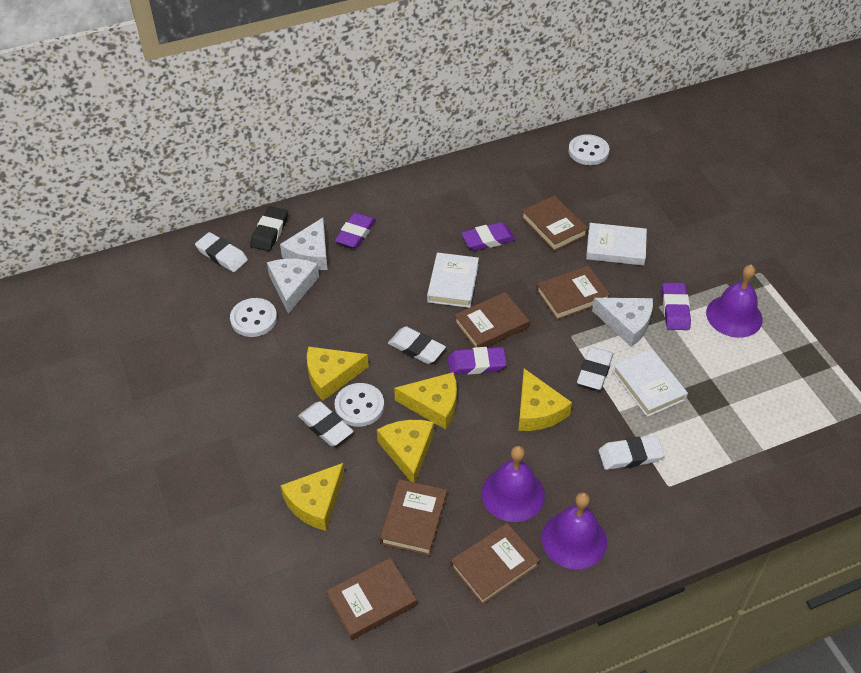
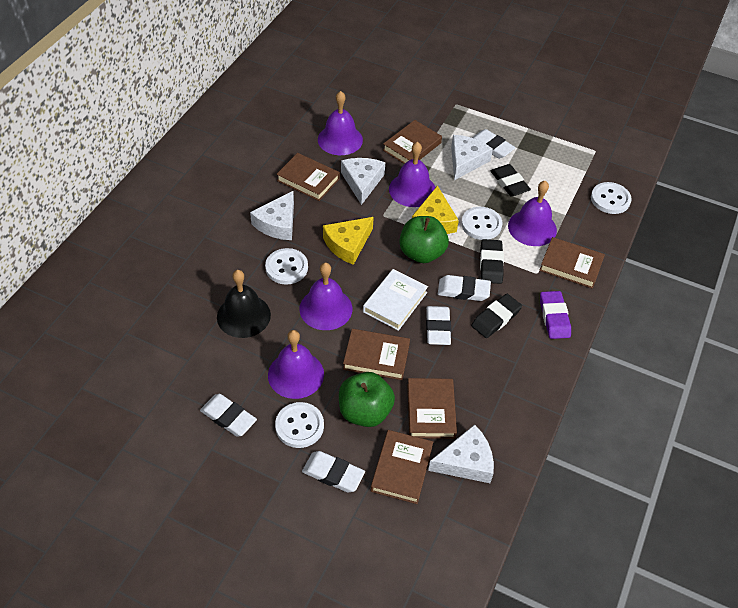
black bell: none = 0 -> [217,270,271,338] = 1
black eraser: [250,207,288,251] = 1 -> [471,294,522,338] [480,239,504,284] [491,164,531,197] = 3
green apple: none = 0 -> [339,372,395,427] [399,216,449,263] = 2
purple bell: [482,446,545,522] [542,492,607,570] [706,264,763,338] = 3 -> [268,330,324,399] [299,263,352,330] [318,91,363,155] [389,142,435,207] [508,181,557,246] = 5
purple eraser: [335,212,376,248] [448,347,507,375] [461,222,515,251] [662,283,691,330] = 4 -> [540,291,571,339] = 1
white book: [427,253,479,308] [586,223,647,266] [612,348,688,417] = 3 -> [363,269,428,331] = 1
white button: [230,298,277,337] [335,383,384,427] [568,134,609,165] = 3 -> [265,248,308,285] [275,402,324,448] [461,207,503,240] [591,182,632,214] = 4
white cheese: [267,259,319,314] [280,218,328,270] [592,298,653,347] = 3 -> [250,191,294,240] [341,158,385,205] [428,424,494,483] [451,135,493,180] = 4
yellow cheese: [280,463,345,531] [307,346,369,400] [377,420,434,483] [394,372,457,430] [518,369,572,431] = 5 -> [323,217,374,265] [412,185,459,234] = 2

